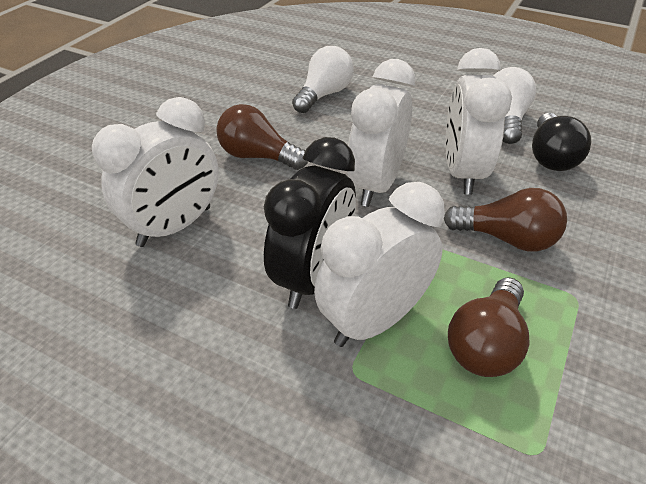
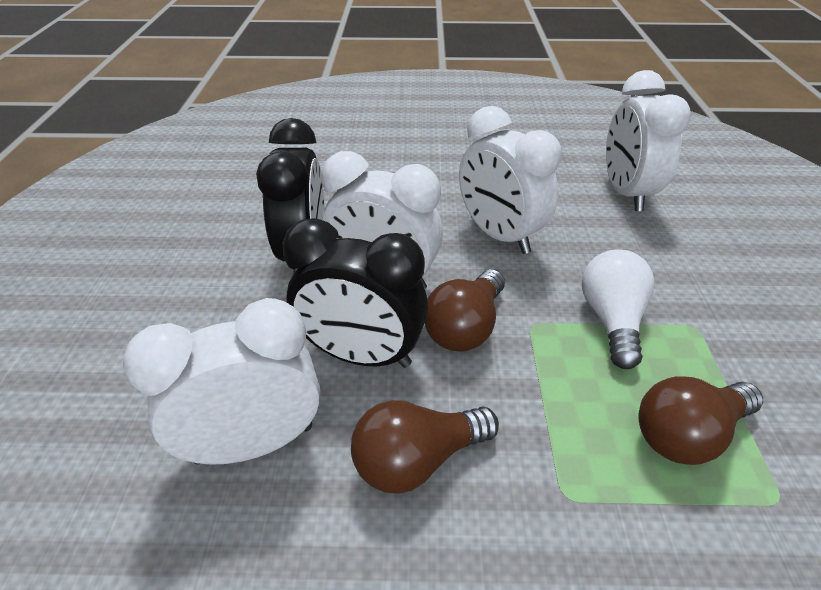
black clock: [264,137,356,309] = 1 -> [256,118,325,273] [283,218,428,368] = 2
black light bulb: [532,113,591,171] = 1 -> none = 0
white light bulb: [292,46,354,113] [493,67,536,144] = 2 -> [582,249,654,369] = 1

